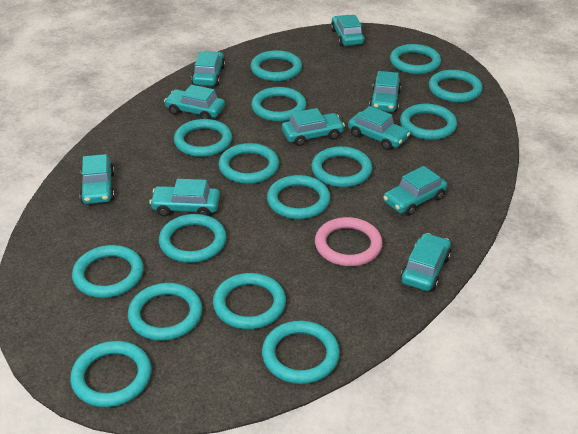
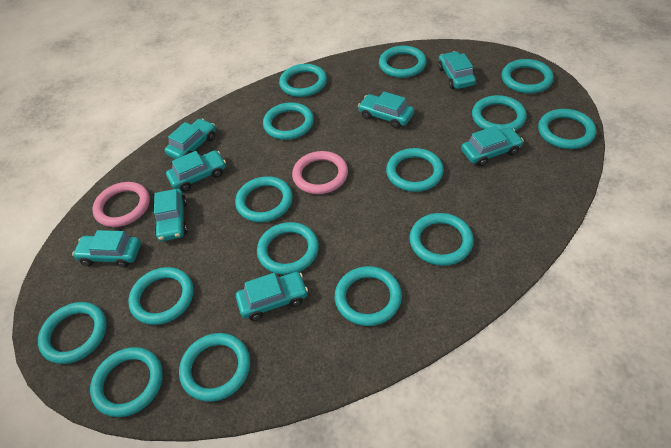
pink ring: [315,217,383,266] = 1 -> [92,182,150,227] [292,151,348,194] = 2
turquoise car: [80,154,115,204] [149,179,220,217] [164,85,225,119] [191,51,225,86] [282,108,345,146] [331,15,365,46] [348,106,410,150] [369,71,401,112] [383,166,447,216] [400,233,451,291] = 10 -> [72,230,141,268] [154,189,188,241] [165,119,216,159] [166,150,226,192] [236,272,308,321] [358,92,414,129] [438,51,476,89] [461,126,524,166] = 8

